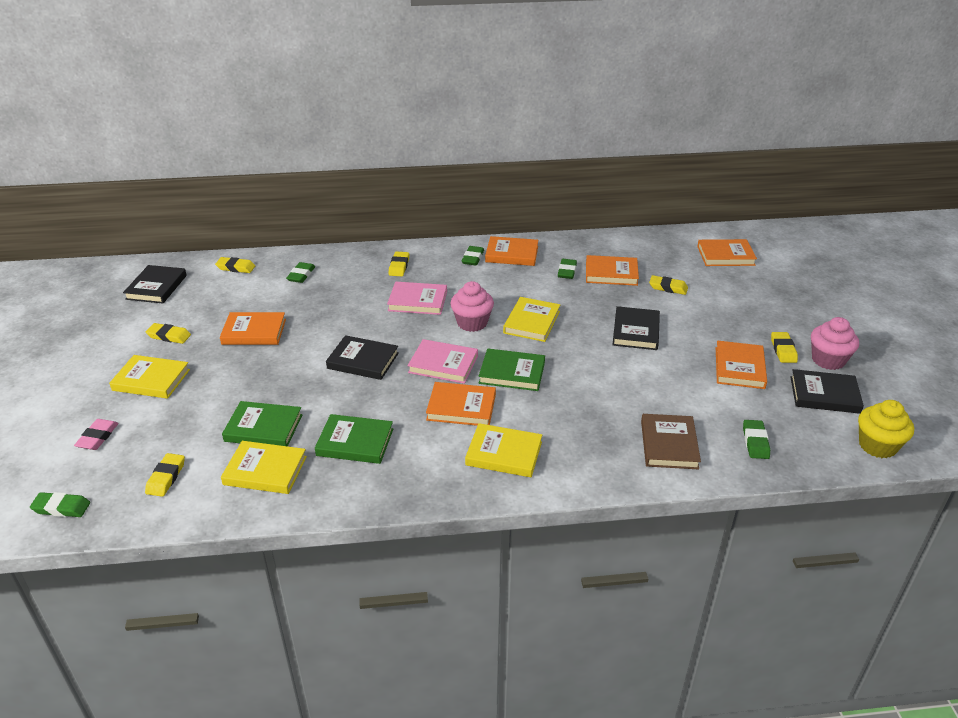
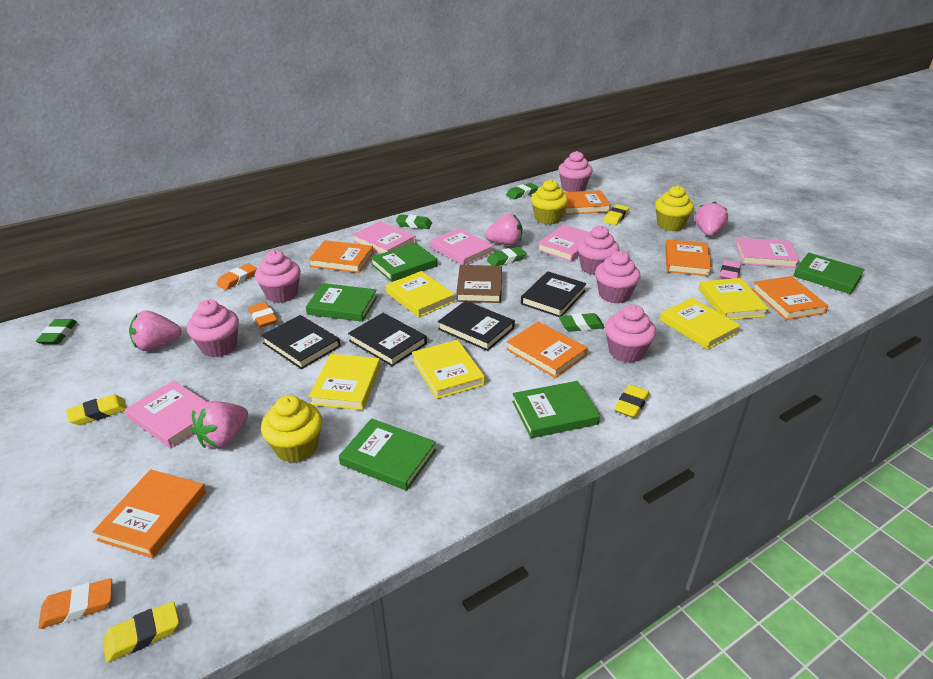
green book: [222,401,303,446] [315,414,393,464] [479,348,545,391] = 3 -> [306,283,377,322] [339,418,436,491] [371,243,437,282] [512,381,600,438] [793,253,865,294] = 5
orange eraser: none = 0 -> [38,578,112,629] [216,264,257,290] [248,302,278,328] = 3
pink book: [387,282,447,315] [408,339,478,384] = 2 -> [125,380,207,448] [352,221,416,254] [430,228,494,265] [537,224,589,262] [735,238,800,268] = 5
pink cupcake: [451,281,494,332] [811,317,859,370] = 2 -> [187,300,239,357] [255,250,301,303] [558,151,592,192] [577,225,619,275] [595,251,641,304] [605,304,656,363] = 6
pink strawberry: none = 0 -> [129,311,182,351] [192,401,248,448] [485,214,522,246] [695,202,728,236] = 4
yellow book: [110,355,190,399] [221,441,307,494] [465,423,542,477] [503,297,560,342] = 4 -> [309,354,380,410] [386,271,455,317] [412,340,485,399] [660,298,741,349] [699,278,769,320] = 5
yellow cupcake: [858,400,914,458] = 1 -> [261,395,322,463] [531,179,568,225] [655,186,694,231] = 3
yellow eraser: [145,453,185,497] [146,323,191,344] [215,257,255,273] [388,251,409,276] [649,275,688,295] [771,332,798,363] = 6 -> [66,395,127,425] [103,601,179,663] [603,204,629,225] [614,384,650,418] = 4

